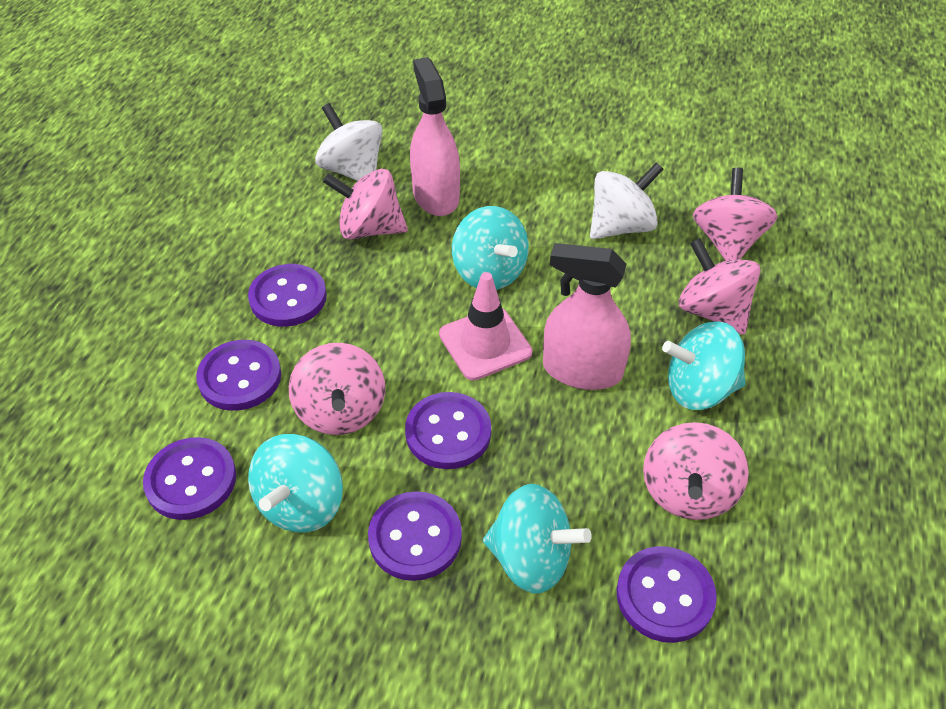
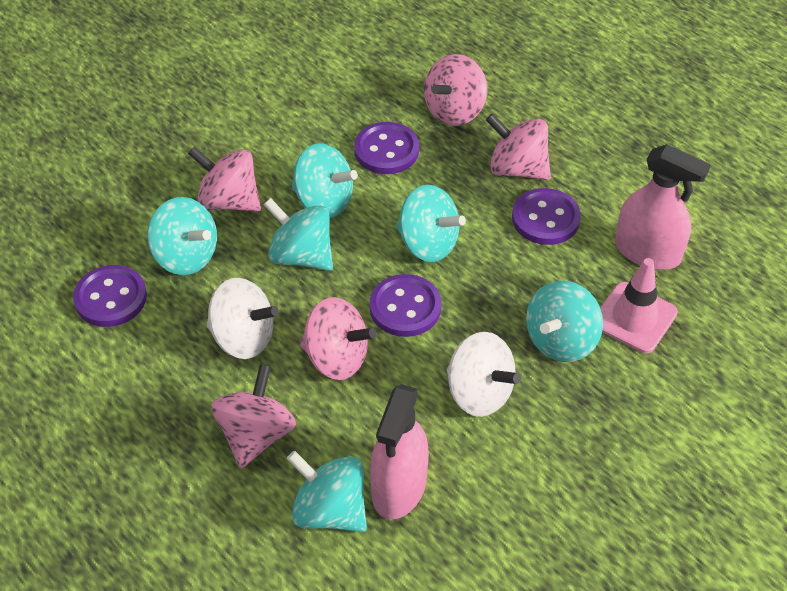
purple button: [143,437,236,520] [196,340,281,411] [248,264,327,327] [368,491,462,581] [405,392,491,469] [617,546,717,643] = 6 -> [73,265,147,327] [354,122,419,174] [369,274,441,337] [512,188,581,245] = 4
turquoise spinning top: [248,434,343,532] [452,206,529,290] [483,484,592,593] [662,321,746,410] = 4 -> [147,197,217,275] [263,198,333,271] [287,451,367,532] [292,143,358,218] [396,185,466,262] [526,281,603,362] = 6

